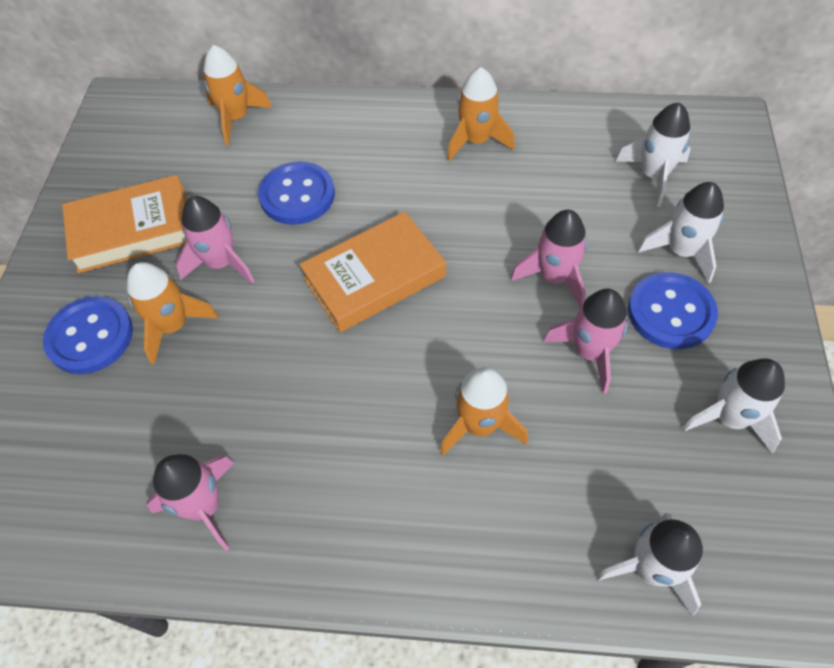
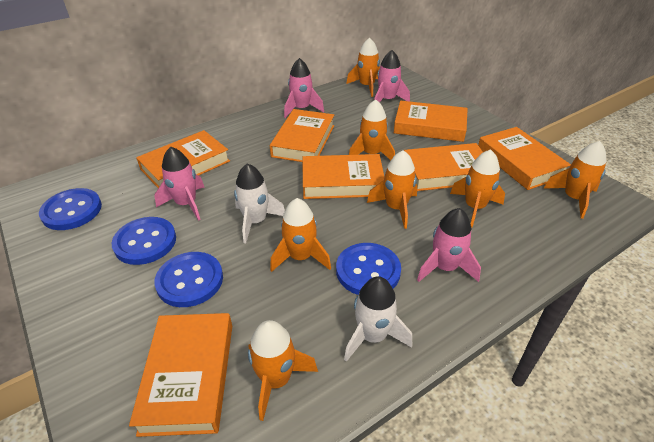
blue button: [43,296,133,374] [258,161,335,225] [628,272,718,349] = 3 -> [39,188,102,230] [112,217,176,265] [154,252,223,307] [336,243,401,295] = 4
orange book: [62,175,187,273] [299,212,446,332] = 2 -> [129,313,232,437] [136,130,230,188] [270,109,334,162] [303,154,384,199] [394,101,468,142] [404,143,483,191] [478,127,571,190] = 7
orange rocket: [127,262,219,364] [204,45,272,145] [440,367,528,456] [447,67,515,161] = 4 -> [248,320,318,421] [270,198,331,272] [346,38,380,97] [349,99,395,160] [367,150,417,229] [450,149,505,227] [543,141,606,219] = 7
white rocket: [596,513,703,616] [615,102,691,207] [637,182,724,283] [682,359,785,453] = 4 -> [234,163,285,243] [344,276,412,362] = 2

